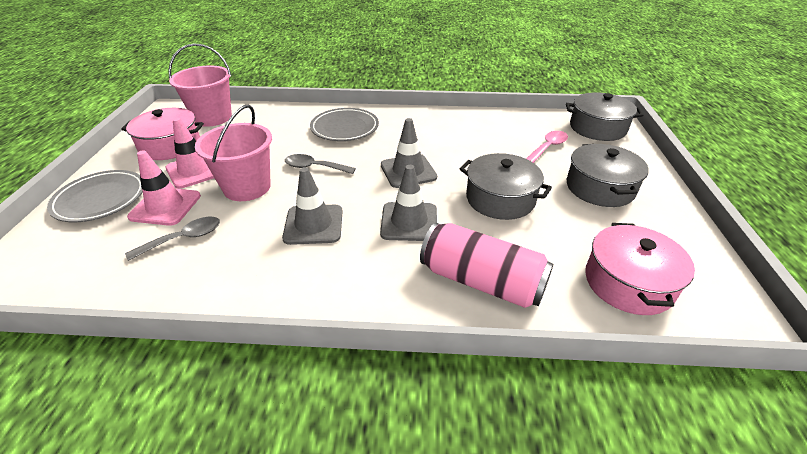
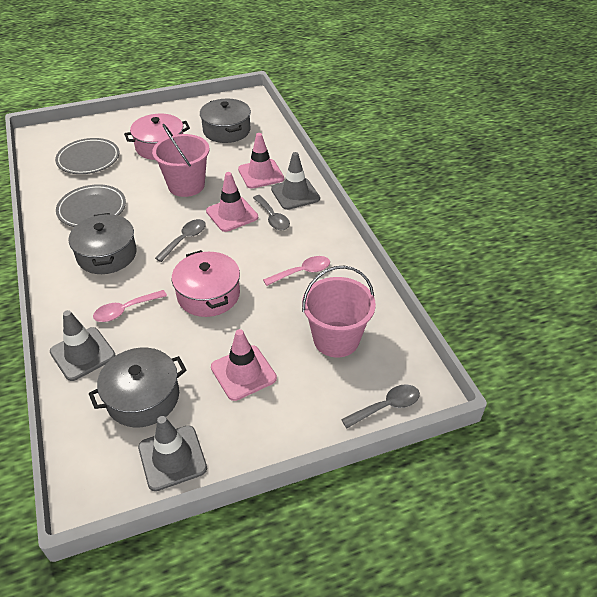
grey spoon: [125,217,220,261] [285,154,356,174] = 2 -> [155,219,206,262] [253,195,290,230] [341,384,420,428] = 3
pink can: [420,223,553,308] = 1 -> none = 0
pink spoon: [526,131,568,163] = 1 -> [93,290,167,322] [263,256,330,286] = 2
pink traffic cone: [127,150,201,226] [165,118,214,189] = 2 -> [206,172,258,232] [211,329,277,401] [238,133,284,189] = 3

